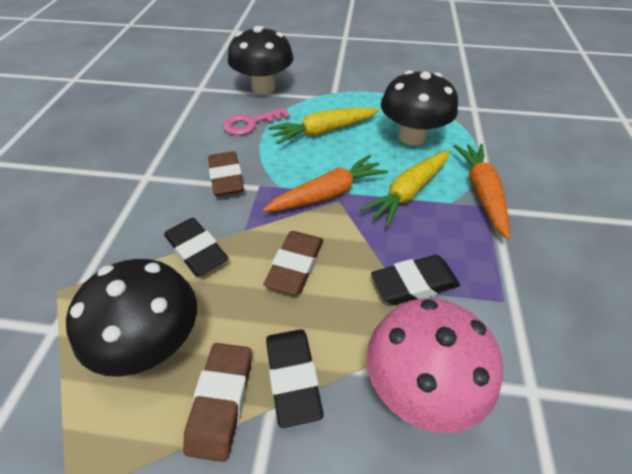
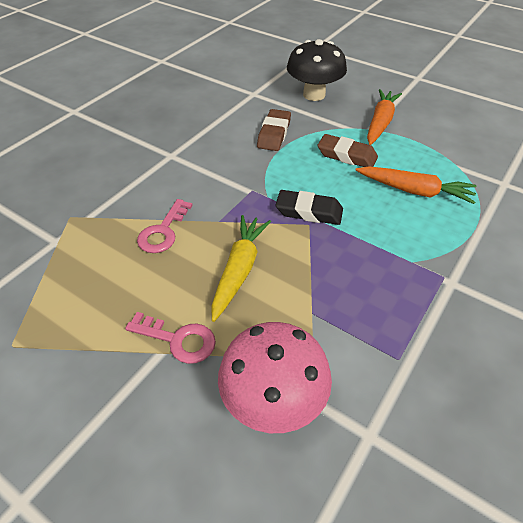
black eraser: [164,218,228,276] [266,329,324,428] [371,255,460,305] = 3 -> [276,190,343,225] = 1
black mushroom: [66,259,197,377] [228,26,294,94] [381,70,458,146] = 3 -> [287,39,347,101] = 1
brown eraser: [183,343,252,462] [208,151,244,196] [263,231,323,295] = 3 -> [257,109,291,151] [317,134,378,167] = 2
pink key: [223,107,290,135] = 1 -> [125,312,216,364] [137,199,193,253] = 2
yellow carrot: [268,108,379,144] [360,150,450,227] = 2 -> [211,215,271,322] = 1

